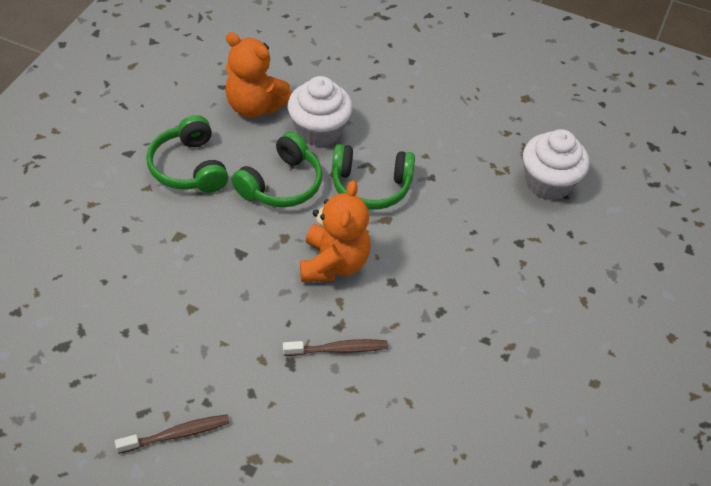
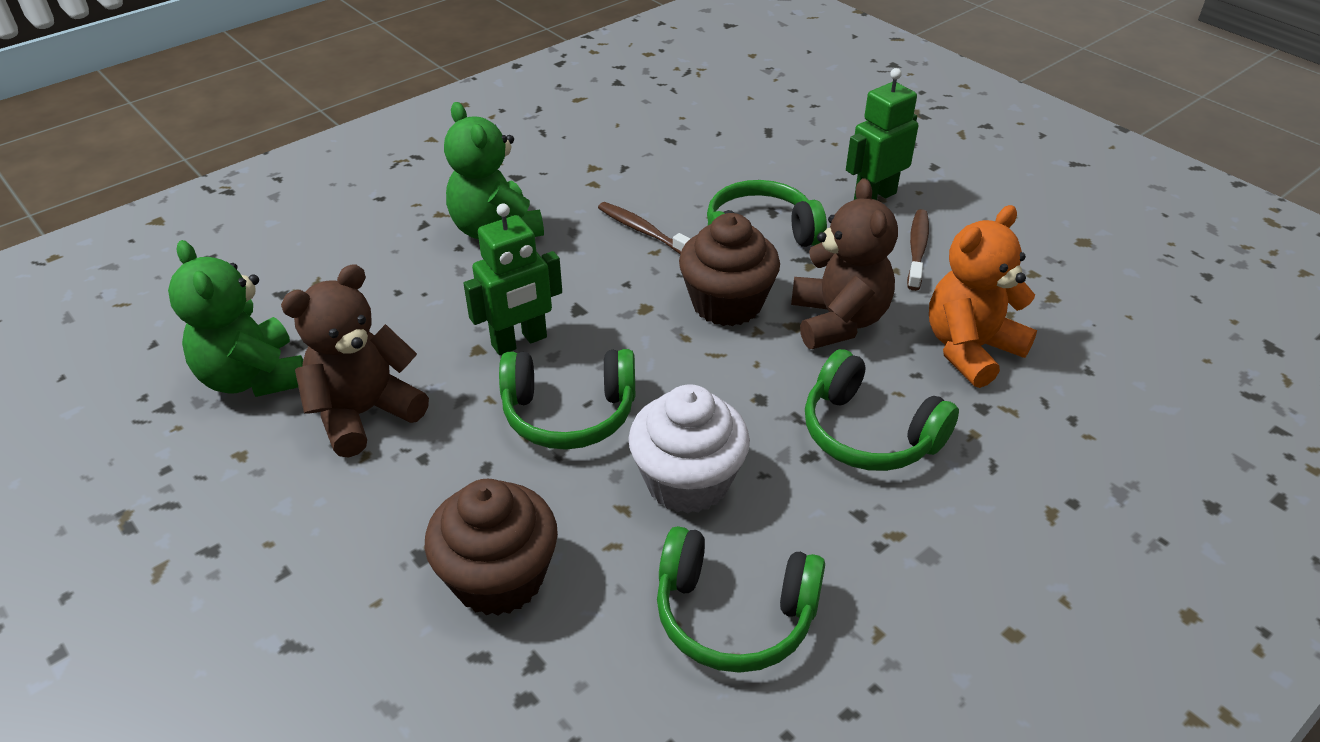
brown cupcake: none = 0 -> [424,479,558,616] [679,213,780,326] = 2
brown teddy bear: none = 0 -> [281,264,429,458] [791,178,898,349] = 2
green headphones: [146,115,228,193] [232,132,322,207] [332,144,415,210] = 3 -> [499,349,636,450] [657,526,825,673] [707,180,827,247] [805,349,959,471] = 4
green robot: none = 0 -> [463,203,562,355] [846,68,918,200] = 2
green teddy bear: none = 0 -> [168,240,303,397] [444,102,544,239] = 2
orange teddy bear: [225,32,292,117] [300,180,370,282] = 2 -> [929,205,1037,388] = 1
white cupcake: [288,76,353,147] [523,129,589,200] = 2 -> [628,384,750,514] = 1

